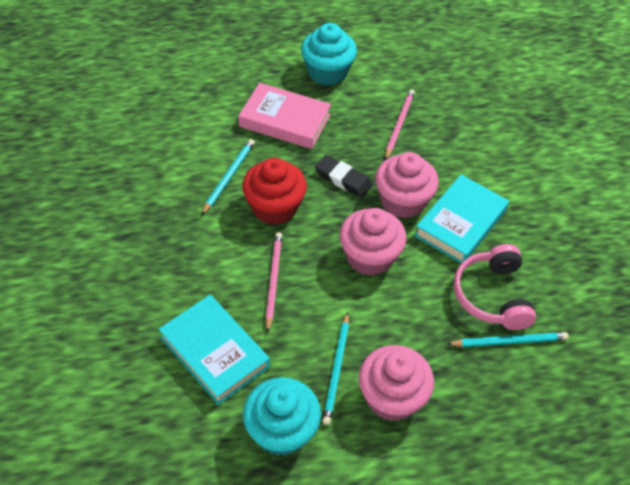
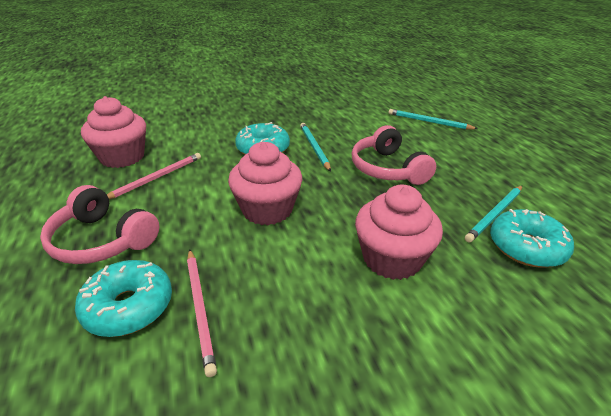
black eraser: [315,155,372,198] = 1 -> none = 0
pink book: [239,83,331,149] = 1 -> none = 0
pink headphones: [454,244,536,330] = 1 -> [40,185,159,264] [352,125,436,185] = 2
red cupcake: [242,158,307,225] = 1 -> none = 0
turquoise book: [159,295,270,405] [414,175,509,263] = 2 -> none = 0
turquoise cupcake: [243,377,321,456] [301,23,357,86] = 2 -> none = 0
turquoise donut: none = 0 -> [75,260,172,337] [235,122,290,155] [490,209,574,268] = 3

